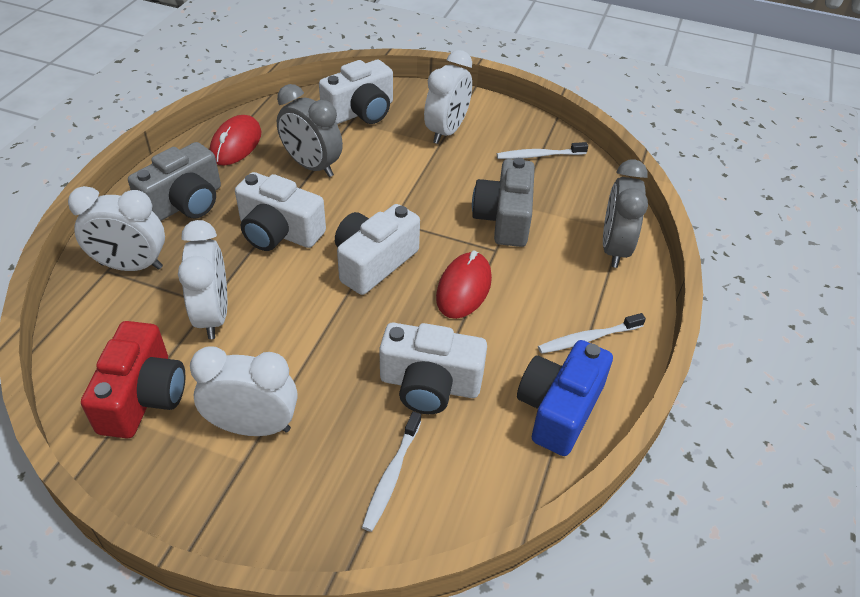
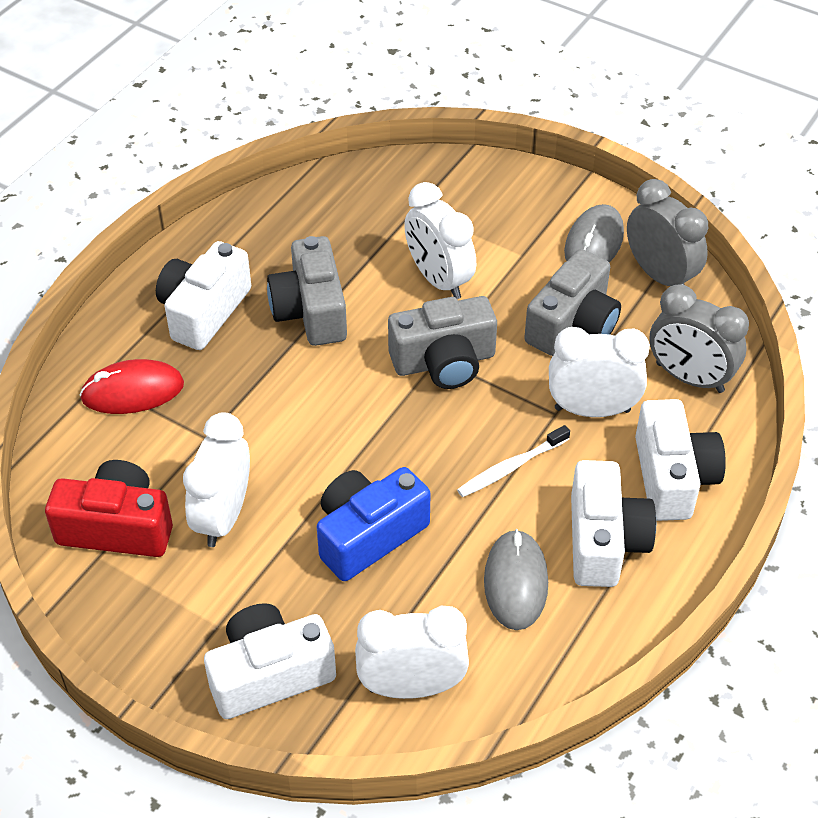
grey camera: [128,142,221,221] [472,158,535,247] = 2 -> [267,236,347,346] [388,296,497,389] [524,249,621,356] = 3
grey mouse: none = 0 -> [484,529,548,630] [564,204,624,262] = 2
red mouse: [209,115,261,166] [436,250,492,319] = 2 -> [79,359,184,414] = 1
white toothbrush: [362,412,421,532] [497,142,588,159] [538,313,646,354] = 3 -> [457,425,570,497] = 1

